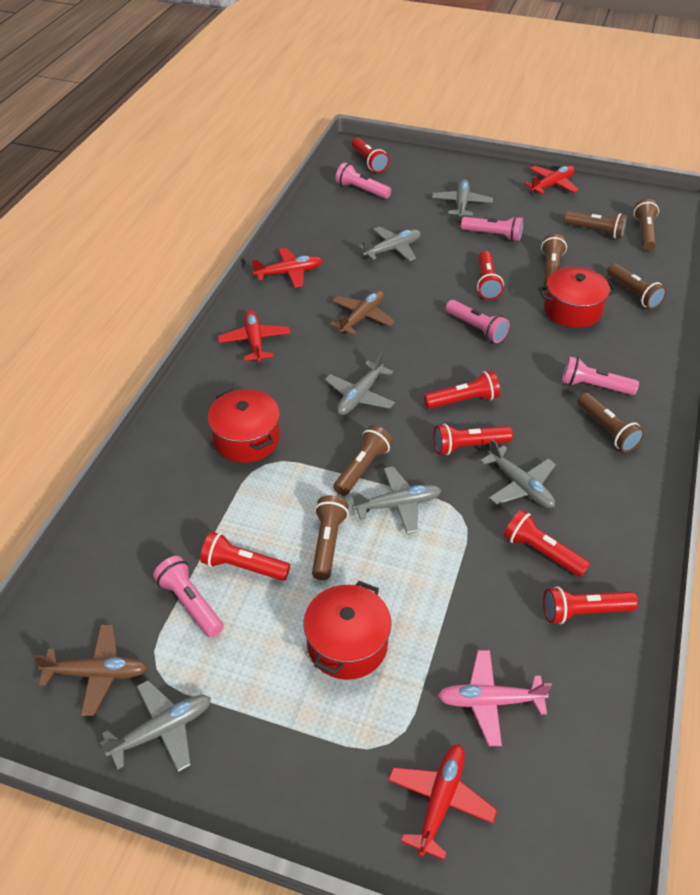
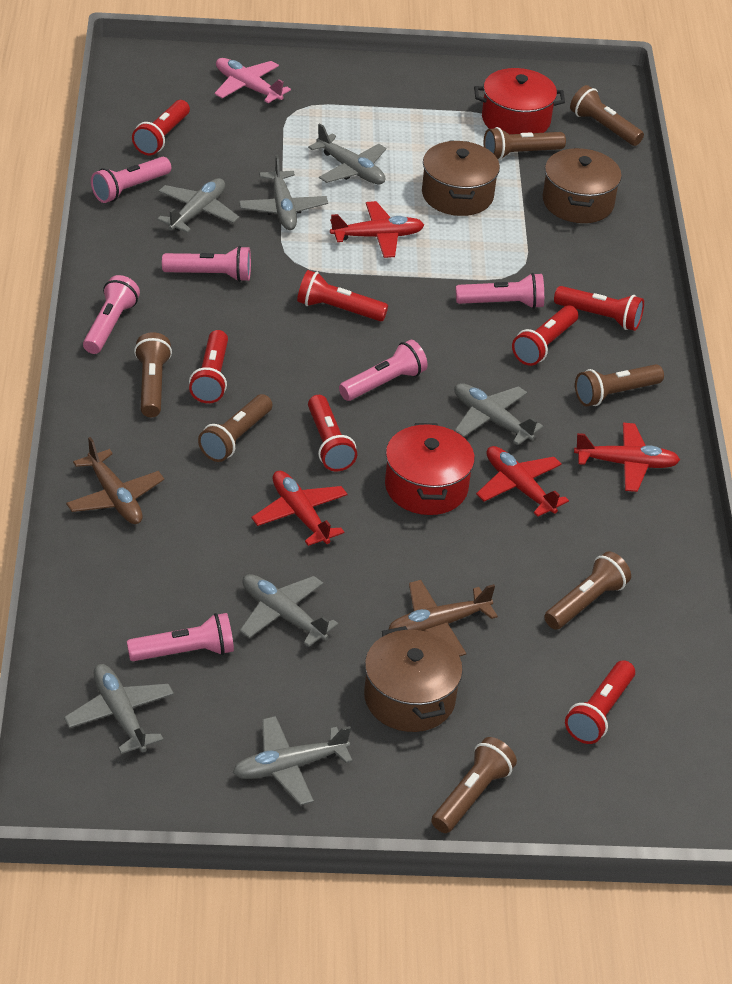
brown pot: none = 0 -> [364,626,463,732] [422,140,500,216] [543,148,622,223] = 3
grey plane: [100,680,211,772] [325,352,395,415] [352,466,441,534] [359,226,421,261] [432,179,493,218] [480,439,556,508] = 6 -> [64,664,174,754] [157,178,239,233] [233,716,353,805] [239,155,328,230] [240,574,338,647] [308,123,386,184] [454,383,543,445] = 7
pink flashlight: [153,556,224,638] [335,162,391,199] [445,300,510,343] [461,216,523,241] [562,356,639,395] = 5 -> [83,275,140,354] [91,157,171,203] [127,613,234,661] [162,246,251,282] [339,340,428,401] [456,273,544,309] = 6
red pot: [208,389,280,463] [303,581,392,680] [538,267,616,328] = 3 -> [385,423,475,515] [474,68,565,134] = 2

